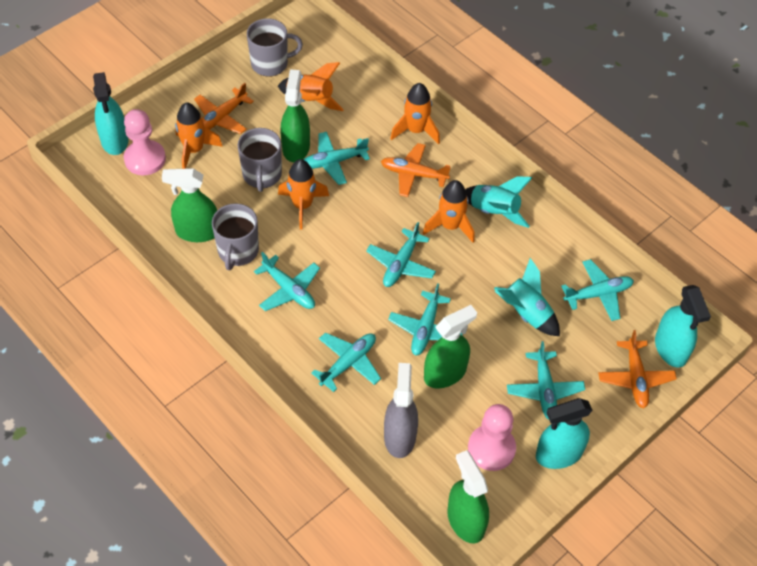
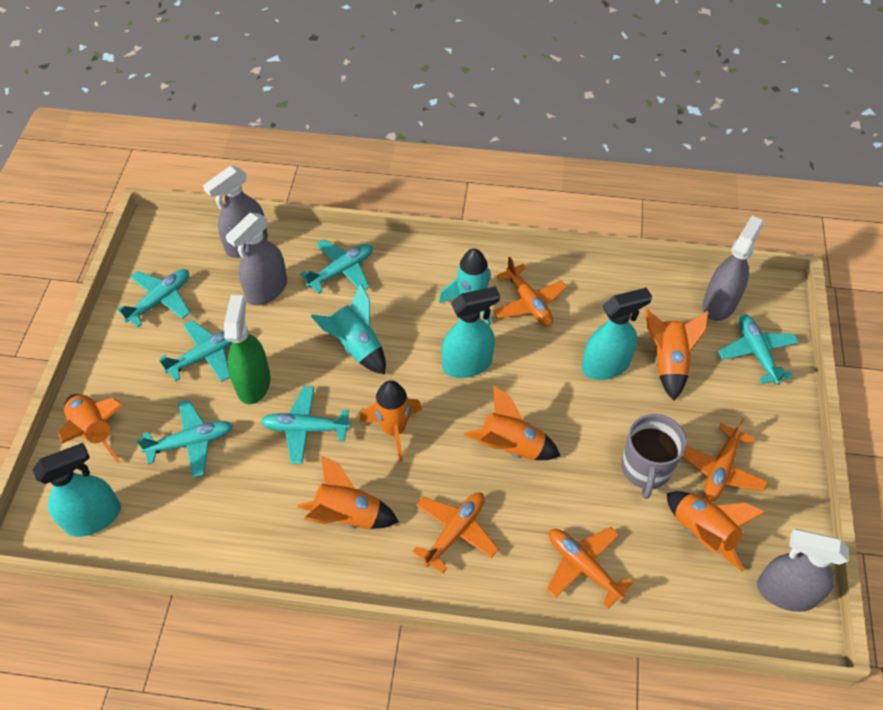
green spray bottle: [162,168,217,242] [280,69,310,162] [424,305,477,388] [447,450,489,543] = 4 -> [224,295,270,404] = 1
grey mug: [212,203,259,270] [238,128,282,192] [247,18,303,77] = 3 -> [621,414,687,499] = 1
grey spray bottle: [384,363,418,458] = 1 -> [203,166,268,258] [226,213,287,306] [702,216,764,321] [757,529,849,612] = 4
orange plane: [194,83,254,134] [381,143,451,197] [599,330,677,408] = 3 -> [413,492,498,573] [493,257,567,327] [547,527,634,609] [682,418,768,502] = 4
orange rocket: [175,102,223,169] [278,62,344,111] [278,159,329,230] [390,83,440,144] [423,180,475,243] = 5 -> [58,394,123,463] [298,455,399,529] [360,380,422,462] [464,385,560,460] [645,309,709,400] [666,491,766,572] = 6
pink pawn: [124,109,166,175] [468,404,516,471] = 2 -> none = 0
turquoise plane: [254,252,320,311] [303,132,370,185] [311,333,381,392] [366,222,436,287] [388,283,463,355] [507,341,585,419] [561,259,634,321] = 7 -> [117,269,190,327] [136,400,233,478] [159,320,232,382] [261,386,351,464] [300,239,373,294] [718,314,799,385] = 6

